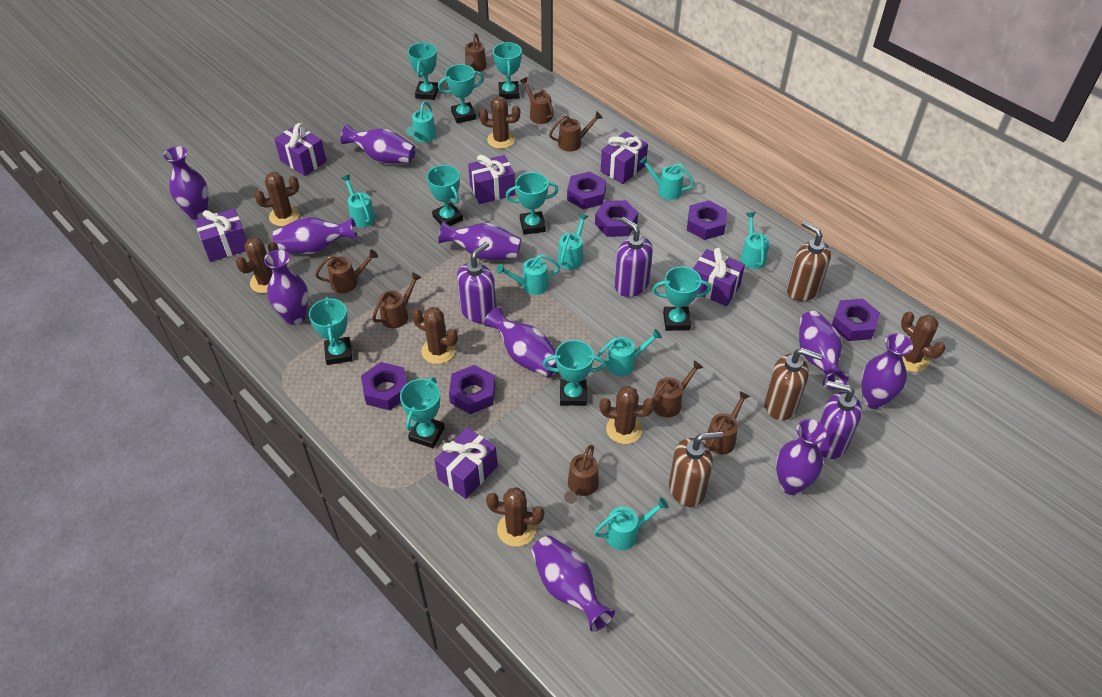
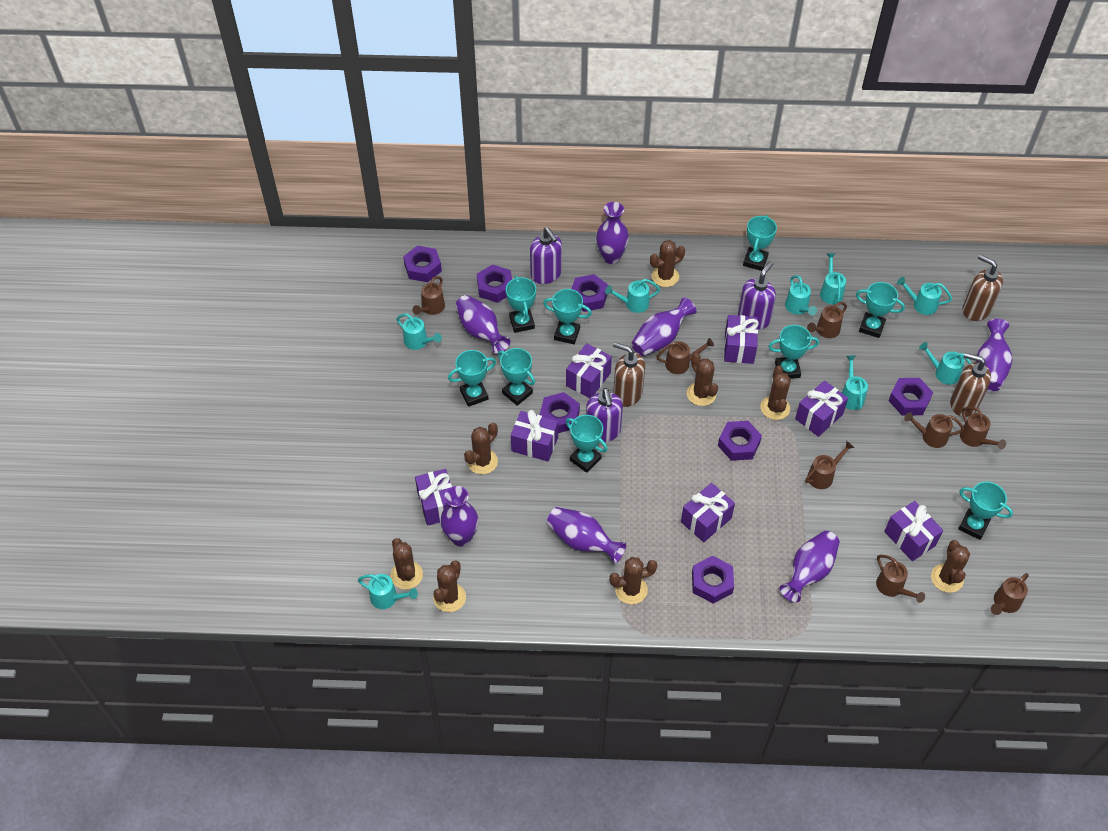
brown cactus: [236,237,279,293] [254,172,299,226] [412,307,458,364] [479,96,520,149] [486,487,545,547] [599,386,655,444] [901,312,945,372] = 7 -> [391,538,423,589] [433,560,466,612] [464,423,498,474] [609,557,657,604] [650,240,685,287] [687,353,718,406] [760,365,791,420] [931,540,970,593] = 8
purple gift: [195,208,247,262] [274,123,326,176] [434,427,497,499] [468,155,515,204] [601,132,648,184] [693,248,745,306] = 6 -> [415,469,452,526] [511,410,558,462] [566,343,612,398] [681,483,735,542] [724,315,759,364] [795,380,848,437] [884,501,943,561] = 7
purple nut: [361,362,407,410] [449,365,495,414] [567,172,606,209] [595,200,638,237] [687,200,727,240] [832,299,880,341] = 6 -> [403,246,442,282] [477,265,512,303] [539,392,580,433] [571,274,608,312] [692,556,734,604] [718,421,762,461] [889,378,933,416] = 7
purple vase: [163,146,208,220] [264,250,308,325] [273,217,357,254] [340,124,416,164] [438,221,521,260] [484,306,557,377] [531,536,615,632] [776,419,826,495] [799,311,849,390] [861,333,913,409] = 10 -> [440,486,478,546] [455,295,511,354] [547,507,626,563] [596,202,629,264] [631,297,697,357] [779,531,840,603] [976,319,1012,391] = 7

